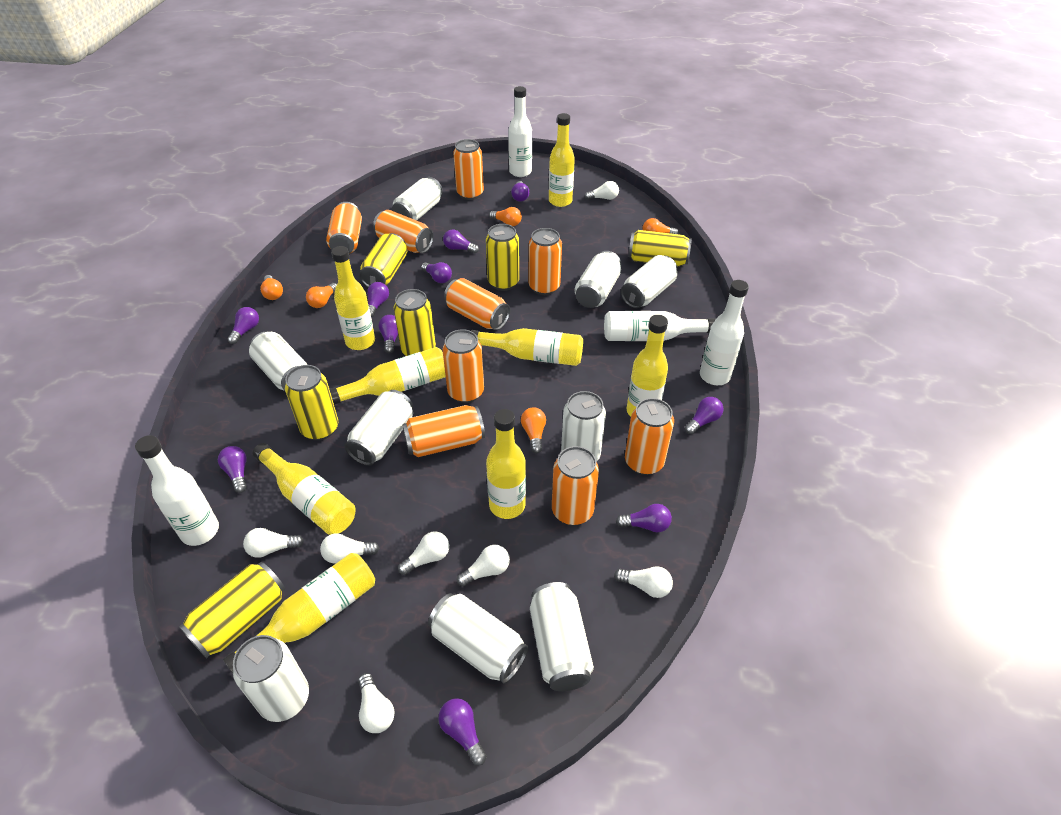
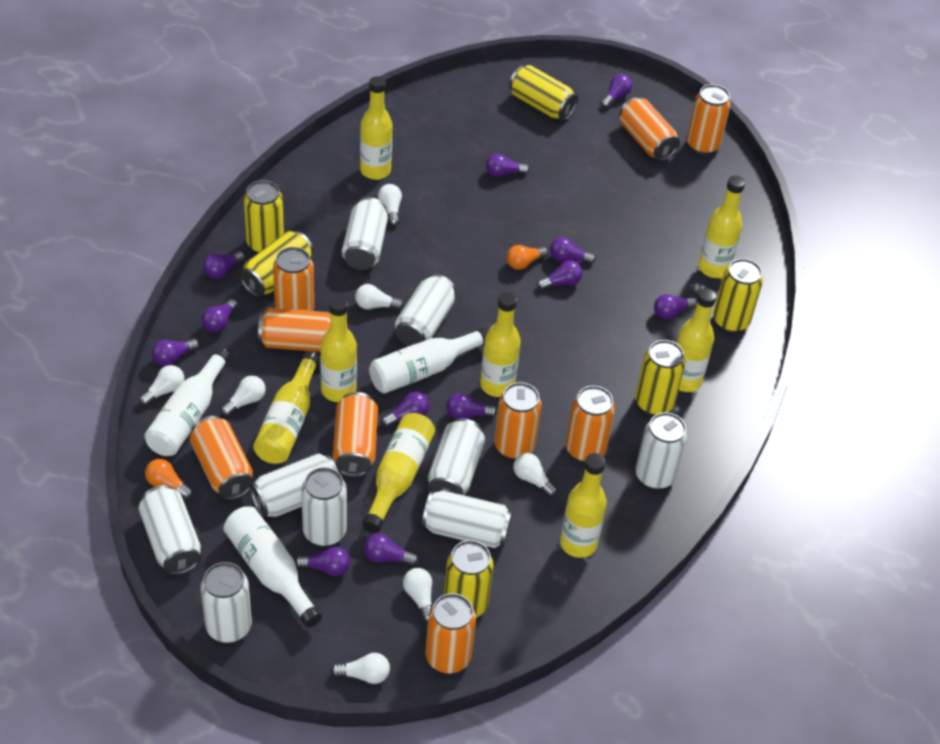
orange light bulb: [260,275,283,300] [306,283,337,308] [489,207,522,226] [521,407,546,453] [642,218,678,234] = 5 -> [145,459,193,499] [507,245,548,270] = 2
purple light bulb: [218,446,247,493] [228,307,259,344] [367,282,389,318] [379,315,398,353] [421,262,452,283] [438,698,487,765] [443,229,479,253] [511,181,529,202] [616,504,672,532] [685,397,724,434] = 10 -> [152,338,199,366] [202,299,238,333] [203,251,245,279] [295,547,350,576] [364,533,418,566] [381,392,430,427] [446,393,497,419] [486,154,530,177] [537,260,583,290] [550,237,596,264] [601,74,632,108] [654,294,696,319] = 12
white bottle: [135,435,219,546] [508,86,532,177] [604,311,716,341] [700,280,749,385] = 4 -> [144,347,231,456] [223,507,322,628] [369,327,489,394] = 3

